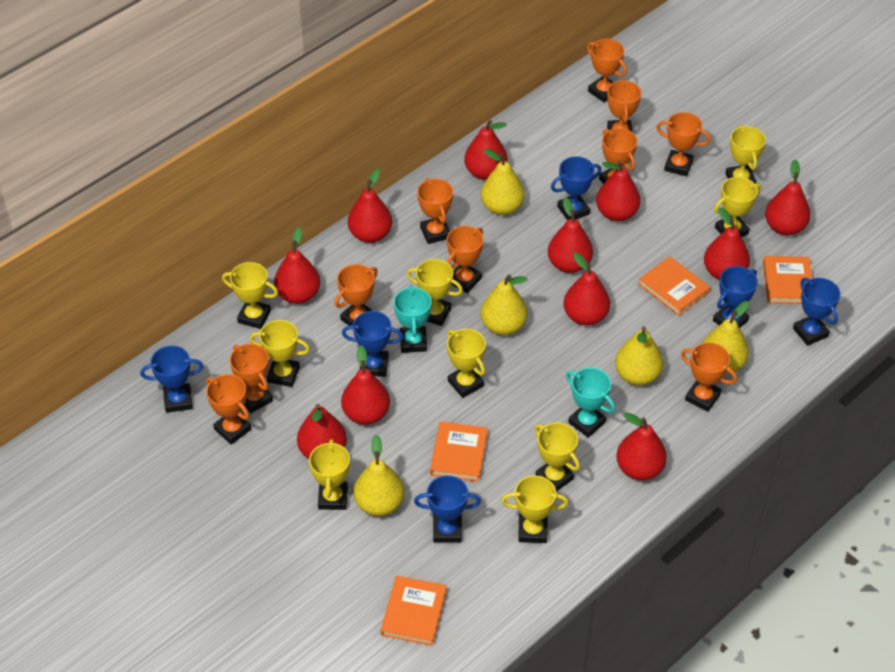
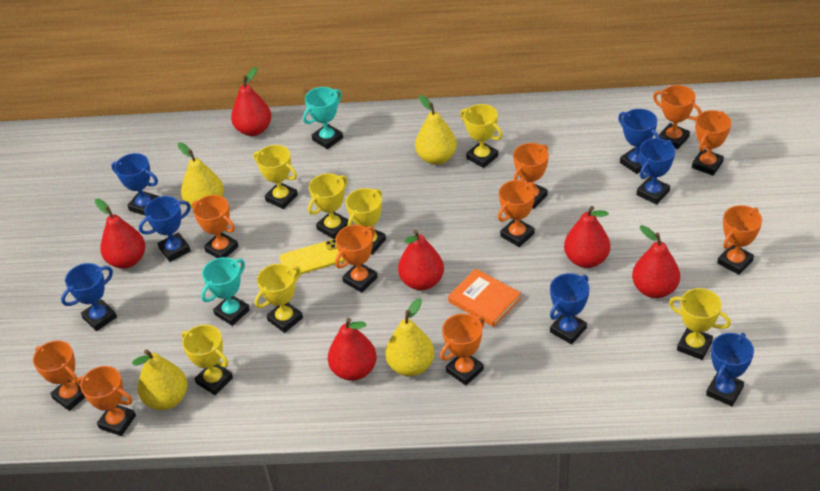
blue trophy: [140,346,204,413] [342,311,403,377] [414,475,481,543] [551,156,601,220] [713,266,758,328] [793,278,841,346] = 6 -> [61,263,117,331] [111,153,159,215] [139,196,191,262] [550,273,590,344] [618,109,660,174] [637,138,675,205] [706,333,754,406] = 7
orange book: [381,576,447,646] [430,422,488,482] [638,256,710,316] [763,256,812,304] = 4 -> [448,269,521,327] = 1
red pear: [274,227,320,304] [297,404,347,459] [341,345,390,425] [348,168,392,243] [464,120,508,180] [548,197,593,273] [564,253,610,326] [596,161,640,221] [616,412,667,480] [704,207,750,280] [765,160,811,235] = 11 -> [95,199,145,269] [231,67,271,136] [328,318,377,381] [398,230,444,290] [564,206,610,268] [632,225,680,298] = 6
yellow pear: [354,435,404,516] [481,148,525,215] [481,274,528,335] [615,326,663,385] [703,301,749,374] = 5 -> [132,349,187,410] [178,142,224,208] [385,298,435,376] [415,95,457,165] = 4
yellow phone: none = 0 -> [280,239,344,276] = 1
yellow trophy: [222,262,278,329] [250,320,310,387] [309,439,350,510] [407,259,463,326] [447,329,486,398] [501,475,568,543] [535,422,580,492] [714,177,761,237] [725,125,766,183] = 9 -> [181,325,233,395] [254,145,298,209] [255,264,303,333] [308,173,348,239] [346,188,386,255] [460,104,502,168] [669,288,731,360] = 7

